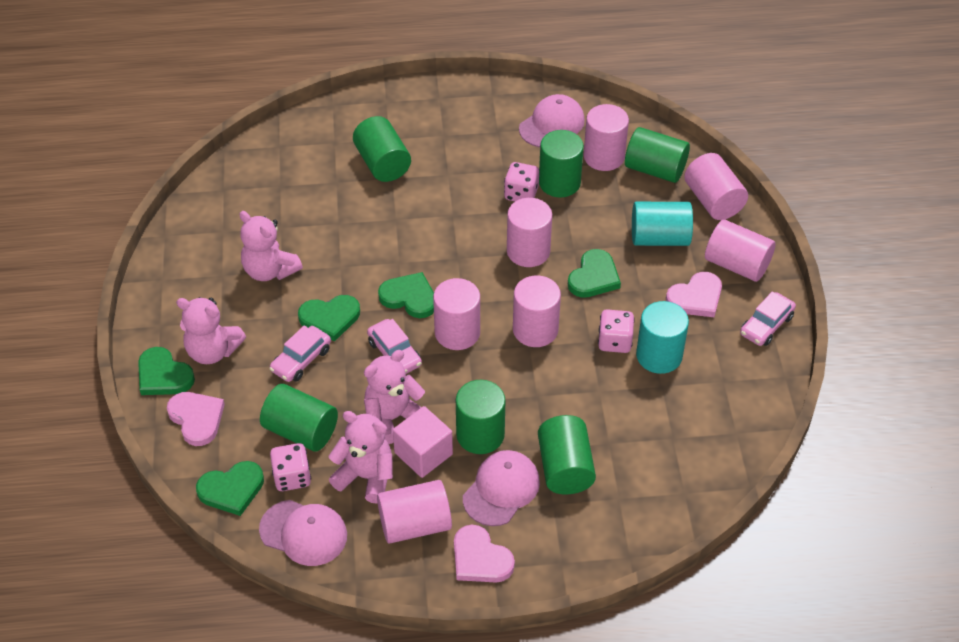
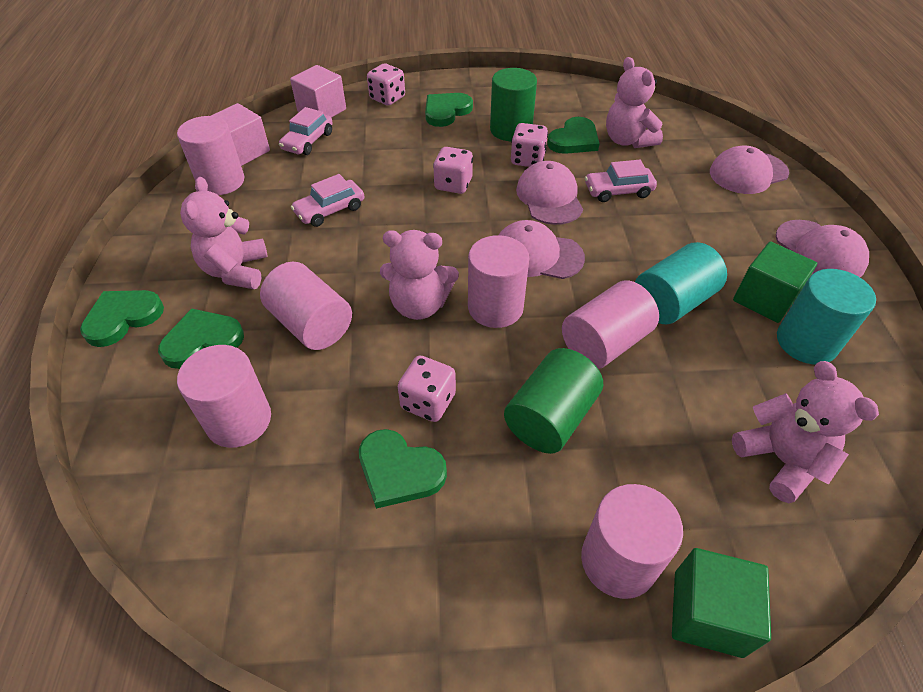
green cube: none = 0 -> [672,548,771,658] [733,241,817,323] = 2
green cylinder: [260,384,338,452] [353,116,411,182] [456,380,506,454] [538,415,596,494] [539,130,584,197] [625,127,690,183] = 6 -> [490,68,537,141] [504,348,603,454] = 2
pink cap: [259,500,347,566] [463,450,540,526] [519,94,585,147] = 3 -> [499,220,585,279] [516,161,583,225] [710,146,789,194] [776,220,869,277] = 4
pink cube: [393,406,453,478] = 1 -> [211,103,270,166] [290,65,346,118] = 2
pink cylinder: [377,480,452,544] [433,278,480,350] [507,198,552,267] [513,275,561,347] [583,104,629,171] [684,153,748,220] [705,219,776,282] = 7 -> [177,116,244,195] [177,345,271,448] [260,262,352,350] [468,235,529,328] [562,281,659,369] [581,484,683,599] = 6
pink dice: [270,443,311,491] [504,162,539,201] [598,309,635,353] = 3 -> [367,64,405,105] [398,355,456,422] [433,147,473,194] [511,123,548,167] = 4
pink heart: [167,392,225,446] [454,525,515,582] [666,272,722,317] = 3 -> none = 0

